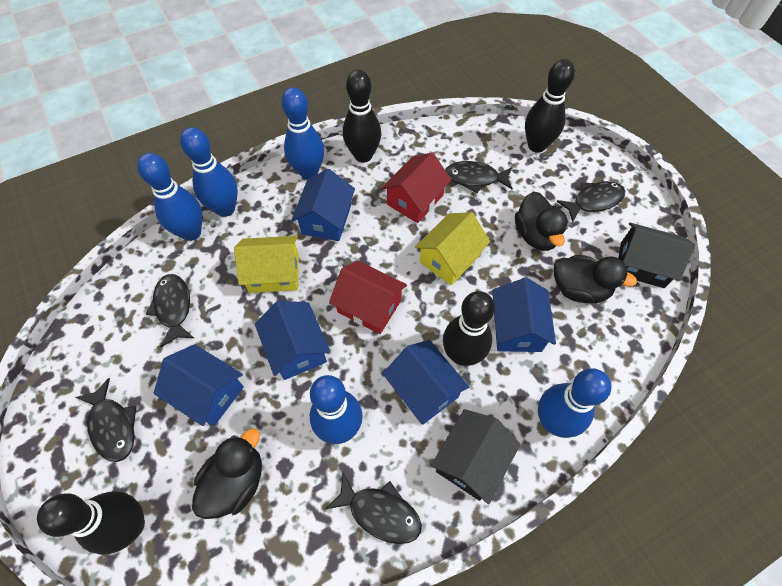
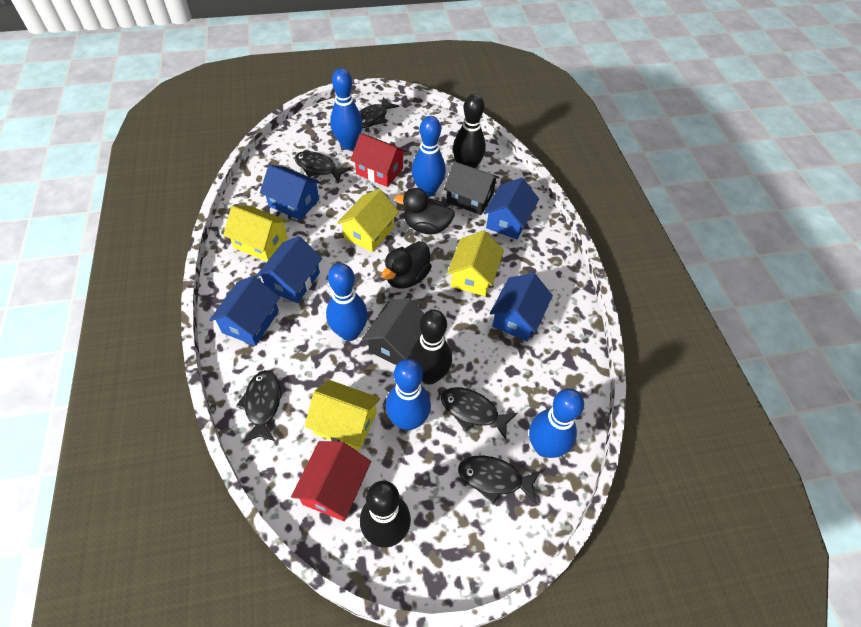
black bowling pin: [37,492,145,555] [343,70,381,163] [443,291,495,366] [525,59,575,153] = 4 -> [360,481,411,548] [409,310,452,384] [453,94,486,168] = 3
black duck: [192,428,262,519] [515,192,568,251] [554,255,637,303] = 3 -> [382,241,432,289] [395,188,455,235] = 2
yellow house: [234,236,299,293] [415,212,490,285] = 2 -> [223,206,288,261] [305,380,380,450] [337,189,399,252] [447,230,504,296] = 4

